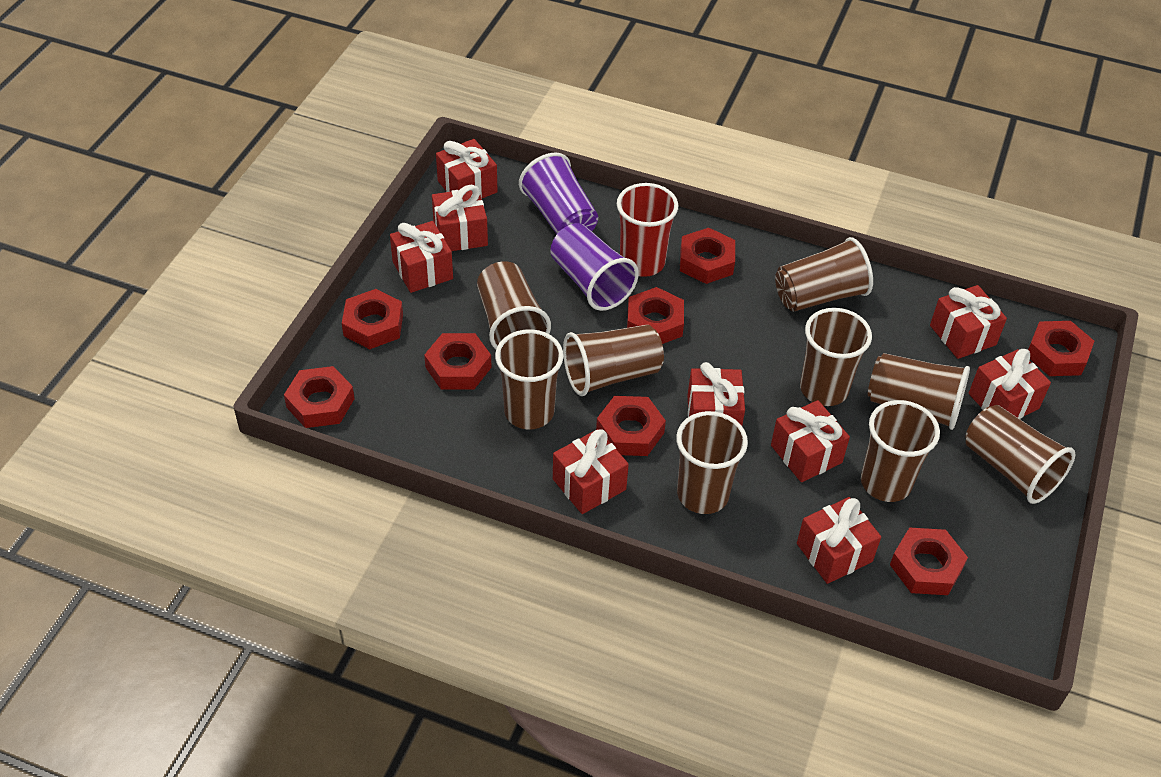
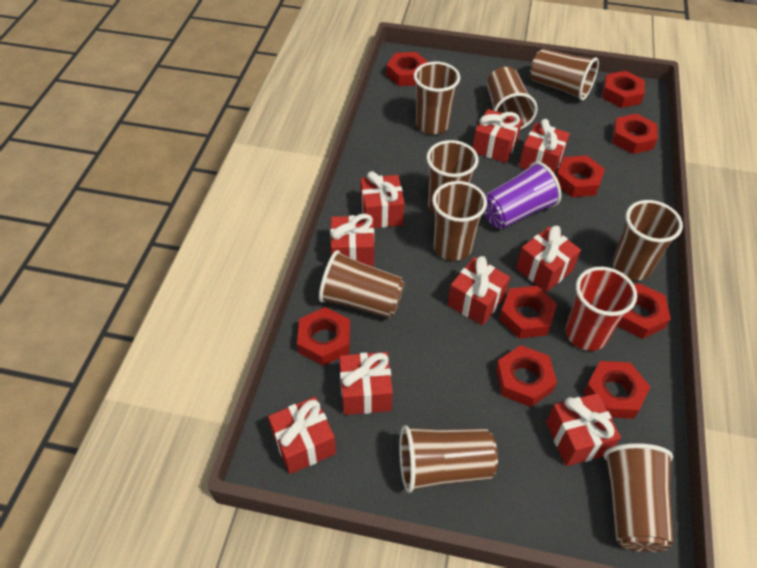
purple cup: [519,153,598,234] [550,223,639,311] = 2 -> [484,162,561,229] = 1
red nut: [284,366,355,428] [342,289,403,349] [424,333,492,390] [596,396,666,456] [627,287,684,344] [680,228,735,284] [890,527,968,595] [1028,321,1094,376] = 8 -> [297,307,350,366] [386,52,428,86] [495,345,557,407] [499,286,557,338] [556,155,605,197] [584,361,650,419] [602,71,645,108] [612,113,658,154] [617,283,671,339] = 9

